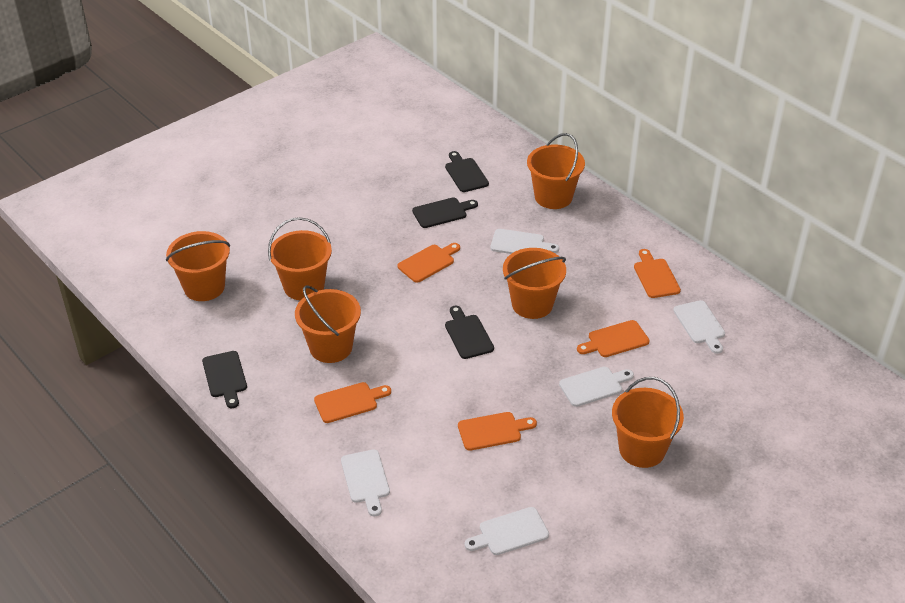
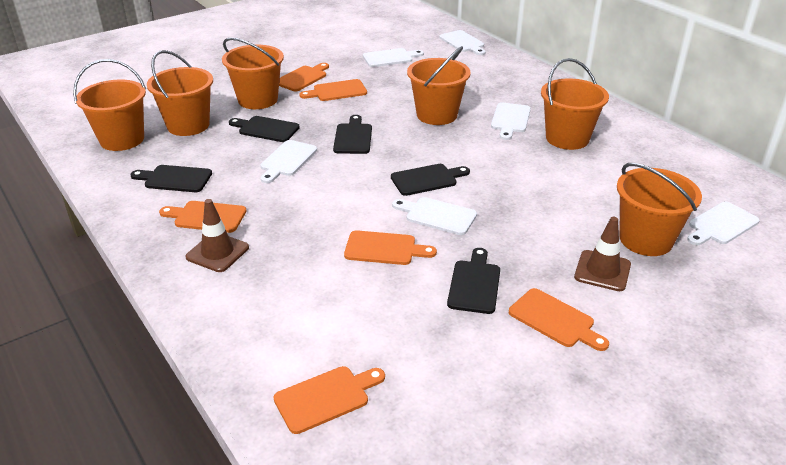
black cutting board: [202,351,247,408] [412,197,478,228] [445,151,489,192] [445,306,494,359] = 4 -> [130,165,212,192] [229,116,300,142] [333,115,372,154] [391,164,470,196] [447,248,500,314] = 5
brown traffic cone: none = 0 -> [185,199,249,272] [574,217,631,291] = 2
orange cutting board: [314,382,391,423] [398,243,460,283] [458,412,537,451] [577,320,649,357] [634,249,681,298] = 5 -> [159,201,246,233] [273,366,385,434] [279,63,329,91] [299,79,367,101] [344,230,437,265] [509,288,609,351] = 6
white cutting board: [341,449,390,516] [464,507,549,555] [490,229,559,254] [559,367,634,407] [673,300,725,354] = 5 -> [260,140,317,183] [363,48,424,67] [392,197,477,235] [439,30,485,55] [491,102,531,140] [687,202,760,245] = 6

